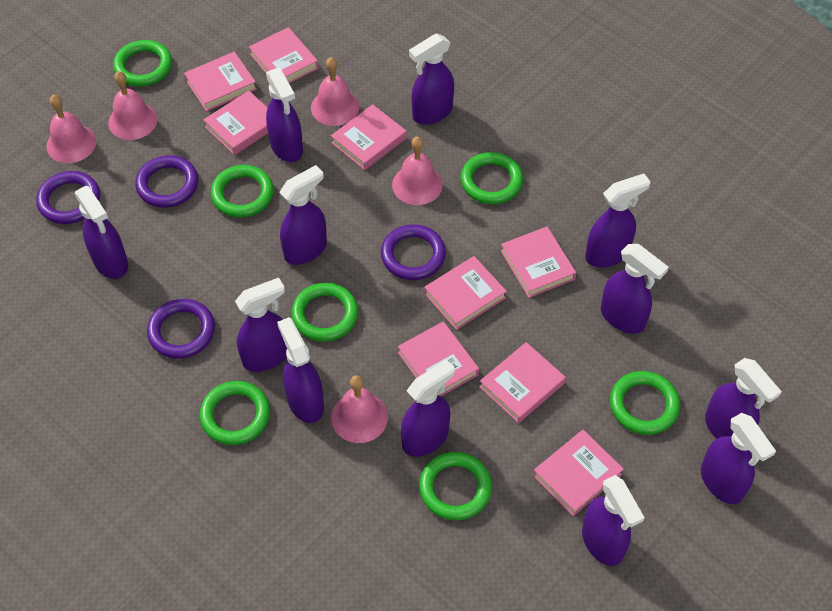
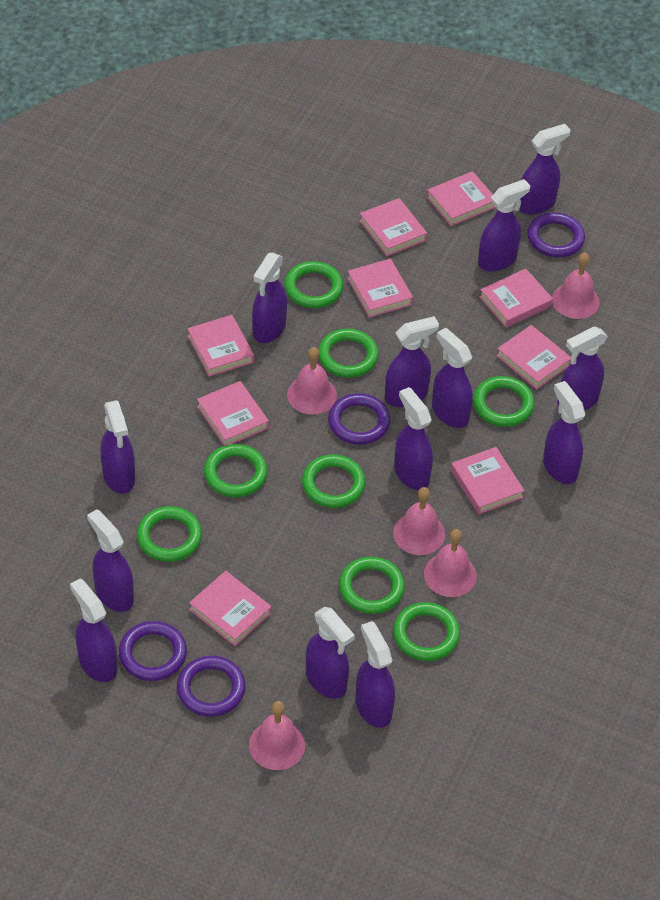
green ring: [113,40,172,86] [200,381,270,445] [211,165,274,218] [291,282,358,342] [419,452,492,520] [461,152,523,204] [610,371,680,435] = 7 -> [137,506,202,562] [204,444,268,497] [284,261,343,308] [302,454,366,508] [318,329,379,378] [339,556,405,614] [393,602,460,661] [473,376,535,427] = 8
purple spray bottle: [75,186,128,279] [235,278,287,372] [266,68,303,162] [277,317,324,423] [279,165,327,265] [401,359,455,457] [409,33,454,125] [582,475,645,566] [585,174,650,267] [601,244,669,334] [701,413,776,504] [705,358,782,439] = 12 -> [70,578,117,682] [87,509,134,612] [100,400,135,494] [252,253,287,343] [306,607,355,699] [356,621,395,728] [385,316,439,407] [394,387,433,490] [432,328,473,428] [478,179,530,272] [519,124,570,215] [543,381,585,484] [558,326,608,411] = 13

